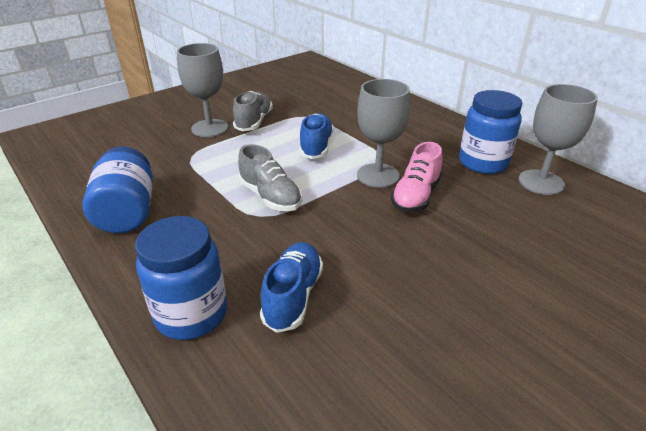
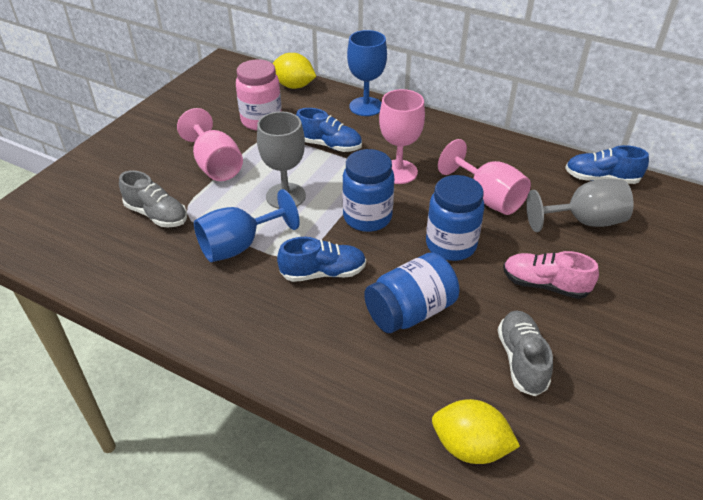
blue goblet: none = 0 -> [194,189,300,262] [347,30,387,116] = 2
blue shoe: [260,242,323,333] [299,113,334,159] = 2 -> [277,237,366,282] [296,108,362,152] [565,145,649,184] = 3
grey goblet: [177,43,228,137] [357,79,410,188] [519,84,598,195] = 3 -> [257,111,306,209] [526,179,634,232] = 2
pink goblet: none = 0 -> [177,108,243,181] [379,89,425,184] [438,139,531,215] = 3
pink jar: none = 0 -> [236,59,282,131] = 1
yellow lemon: none = 0 -> [272,53,316,89] [432,399,520,464] = 2

